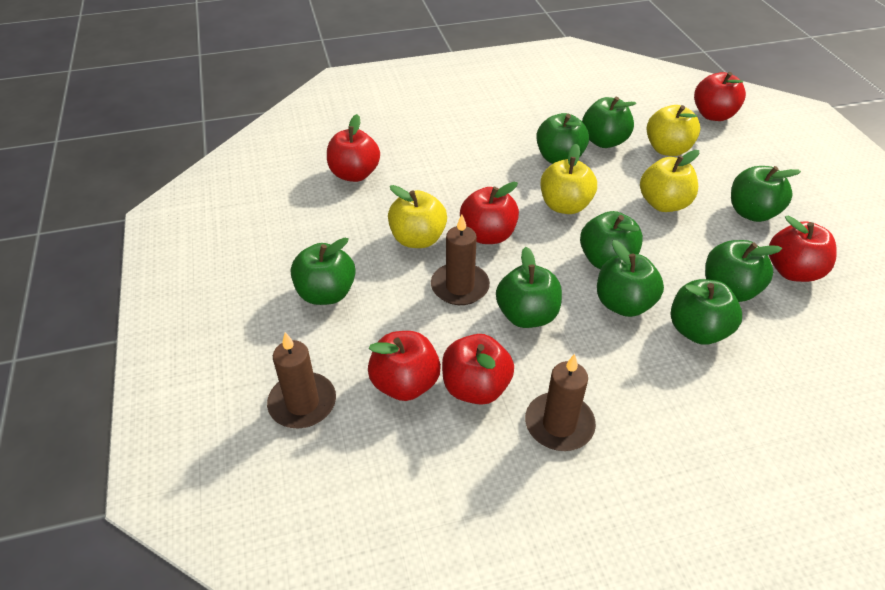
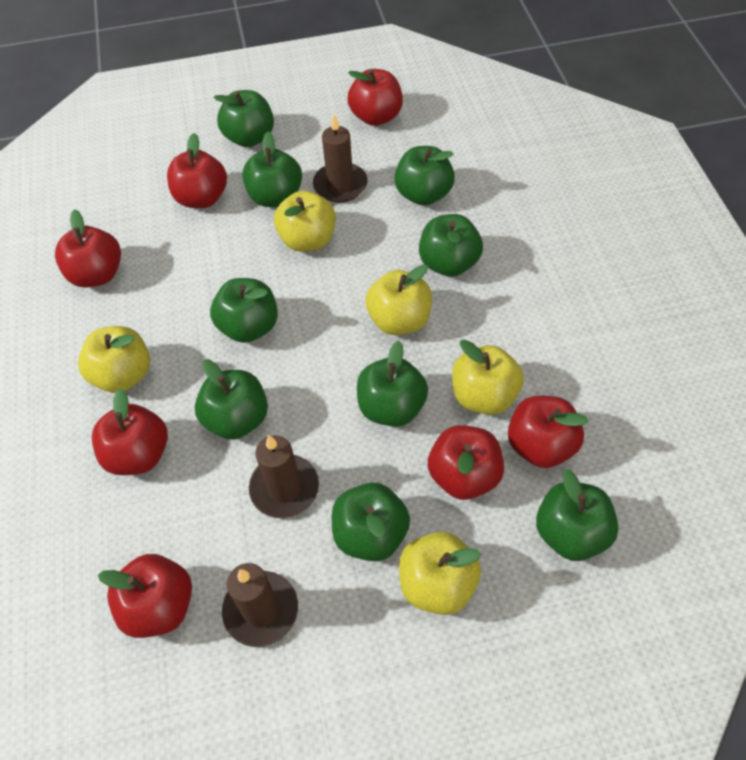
red apple: [327,114,380,182] [368,331,441,401] [442,334,514,405] [460,182,519,244] [694,72,746,121] [769,216,837,282] = 6 -> [55,209,121,288] [92,388,168,475] [98,554,192,638] [167,133,227,208] [347,69,403,126] [428,425,504,500] [508,396,588,468] = 7
yellow apple: [388,185,447,248] [541,144,597,214] [640,150,699,212] [647,105,701,156] = 4 -> [78,326,150,393] [274,191,336,252] [366,264,432,335] [399,531,481,615] [452,340,524,415] = 5

